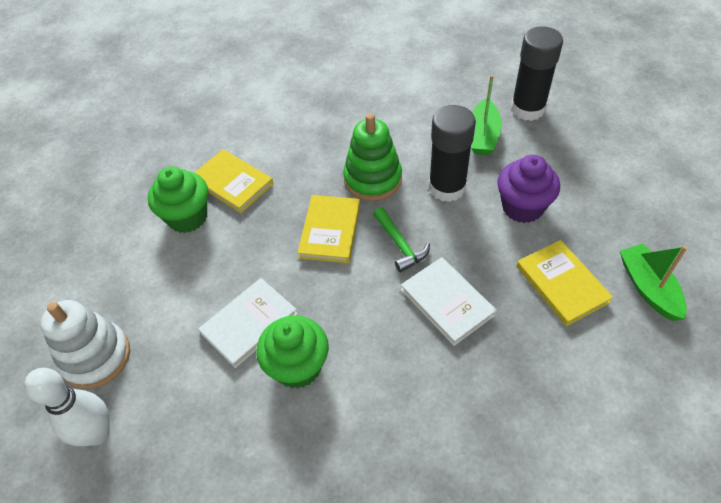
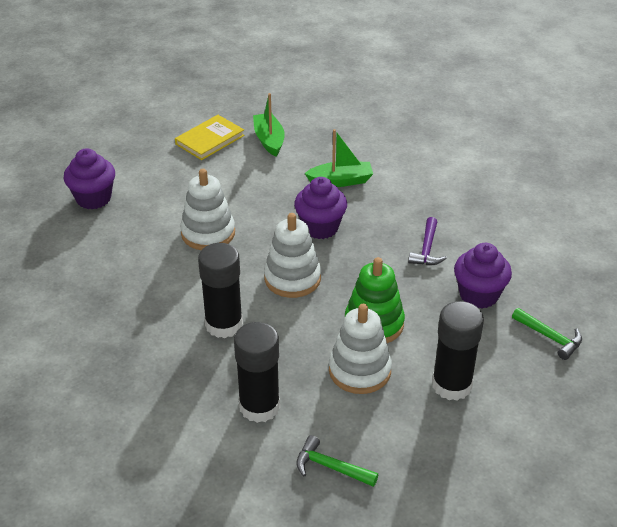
black glue stick: [429,105,476,202] [511,26,563,121] = 2 -> [198,243,243,338] [234,322,280,423] [432,301,484,401] = 3
green cupcake: [148,166,208,233] [257,315,329,389] = 2 -> none = 0
green hammer: [373,207,430,272] = 1 -> [296,435,378,487] [512,308,582,360] = 2
purple cupcake: [497,155,560,223] = 1 -> [64,148,115,209] [294,177,347,239] [454,243,512,309] = 3
purple hammer: none = 0 -> [408,217,447,265] = 1
white book: [198,278,298,368] [401,257,497,346] = 2 -> none = 0
white bowling pin: [24,368,110,446] = 1 -> none = 0
white stacking toy: [41,300,130,389] = 1 -> [180,169,235,250] [264,213,321,298] [329,304,392,394] = 3
yellow book: [194,149,273,213] [297,195,360,263] [516,240,613,326] = 3 -> [175,115,245,160] = 1

